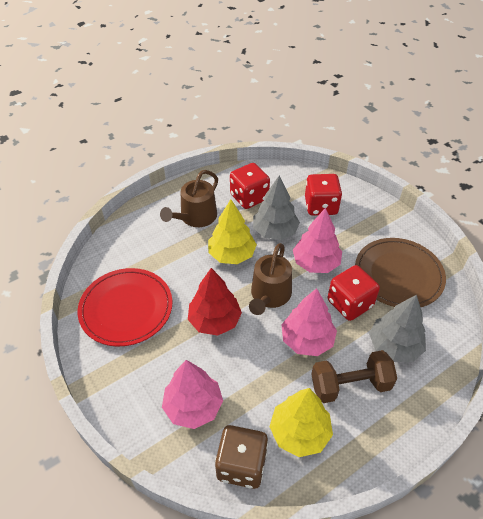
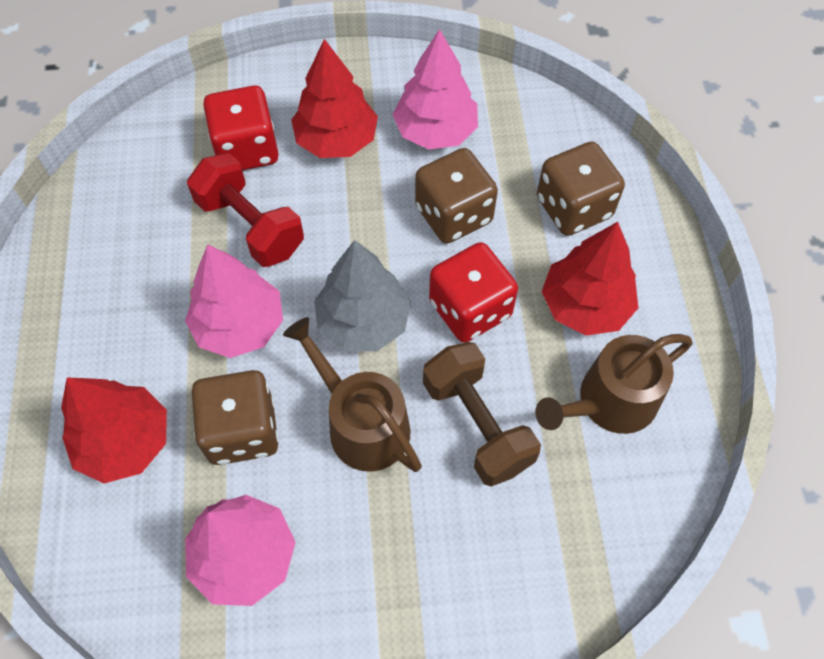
brown dice: [215,425,268,489] = 1 -> [192,370,279,465] [415,148,498,244] [537,142,625,236] = 3
brown plate: [355,238,446,307] = 1 -> none = 0
grey tree: [253,176,300,240] [369,295,426,362] = 2 -> [314,240,411,351] = 1
red dice: [230,163,270,209] [305,174,342,216] [328,265,380,321] = 3 -> [203,85,279,170] [429,242,518,343] = 2
red dumbbell: none = 0 -> [187,153,304,267] = 1
red plate: [78,268,172,347] = 1 -> none = 0
red tree: [188,268,242,336] = 1 -> [61,377,167,483] [291,39,378,158] [542,222,638,336] = 3
yellow tree: [208,199,257,264] [269,388,333,457] = 2 -> none = 0

